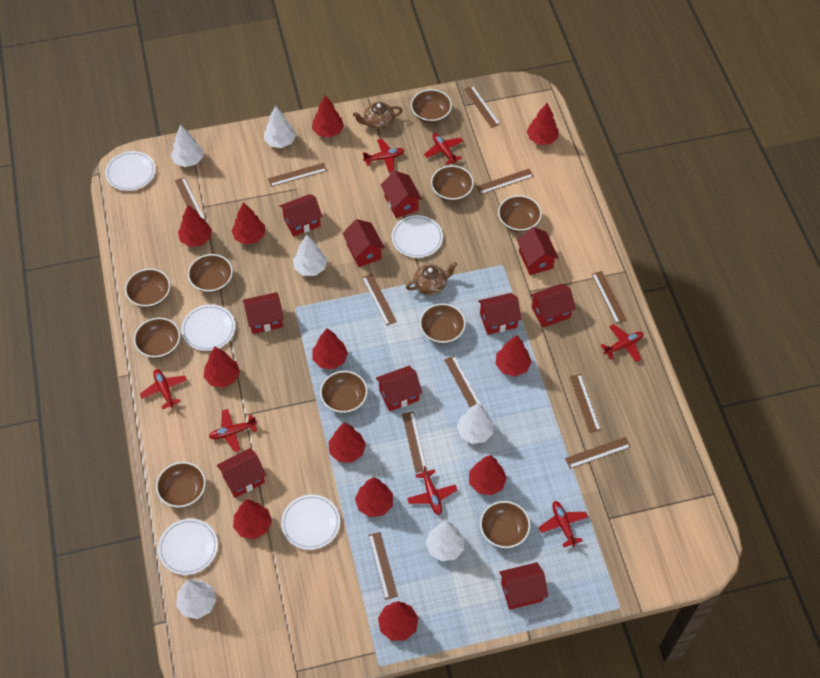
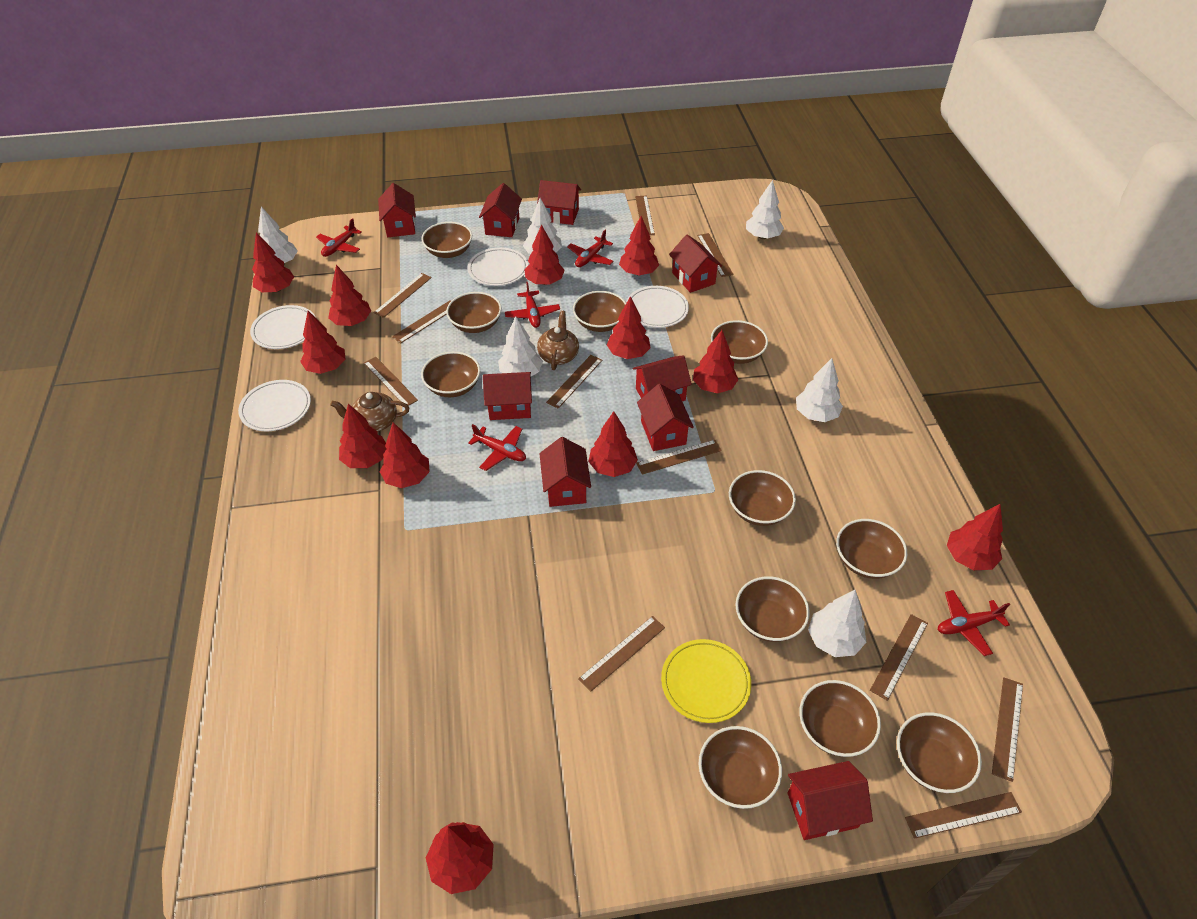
brown bowl: [125,268,170,308] [134,317,180,358] [156,462,206,507] [188,254,233,293] [320,371,368,413] [411,89,452,123] [420,303,466,344] [431,165,474,202] [480,501,530,548] [498,195,542,232] = 10 -> [421,222,472,258] [421,352,480,397] [446,292,502,333] [573,291,626,332] [699,726,782,809] [711,320,768,364] [729,470,796,526] [735,576,810,642] [799,680,881,757] [836,519,907,579] [897,712,982,793] = 11
red house: [217,448,266,498] [243,292,284,334] [279,194,322,237] [342,219,385,267] [376,366,422,412] [381,171,422,218] [478,293,522,335] [499,562,548,610] [517,227,559,275] [530,284,576,328] = 10 -> [378,183,416,237] [479,183,522,237] [483,372,532,420] [537,180,581,225] [539,437,591,507] [633,355,692,401] [637,384,694,451] [669,234,722,293] [787,761,873,840] = 9
red plane: [140,369,187,409] [209,409,257,452] [363,139,405,172] [407,466,457,515] [424,133,463,165] [539,501,588,547] [601,324,643,362] = 7 -> [316,218,362,257] [468,424,526,471] [505,282,560,328] [567,230,614,267] [938,590,1010,656] = 5
white plate: [105,151,156,191] [158,519,218,575] [181,304,235,351] [281,495,340,550] [392,215,443,258] = 5 -> [238,380,311,431] [250,305,316,349] [468,247,528,286] [626,286,689,328] = 4
yellow plate: none = 0 -> [661,639,751,723] = 1

